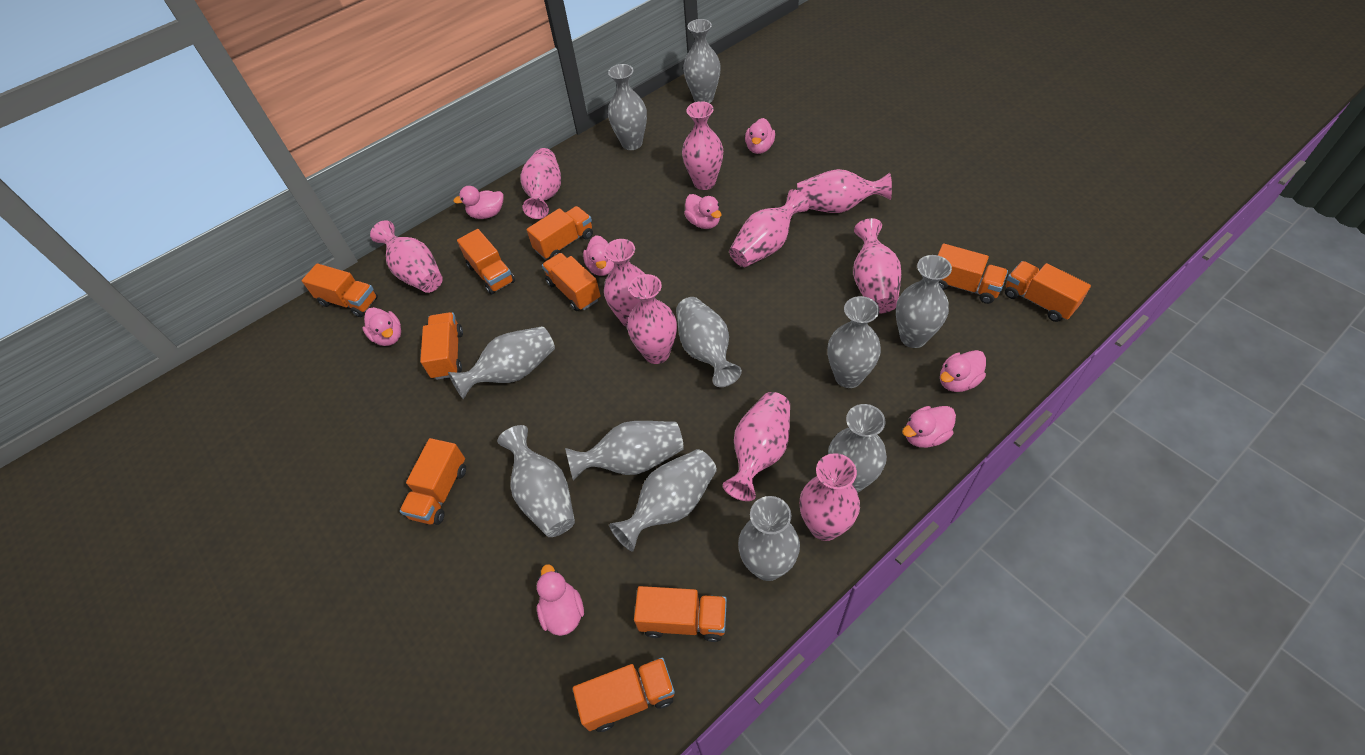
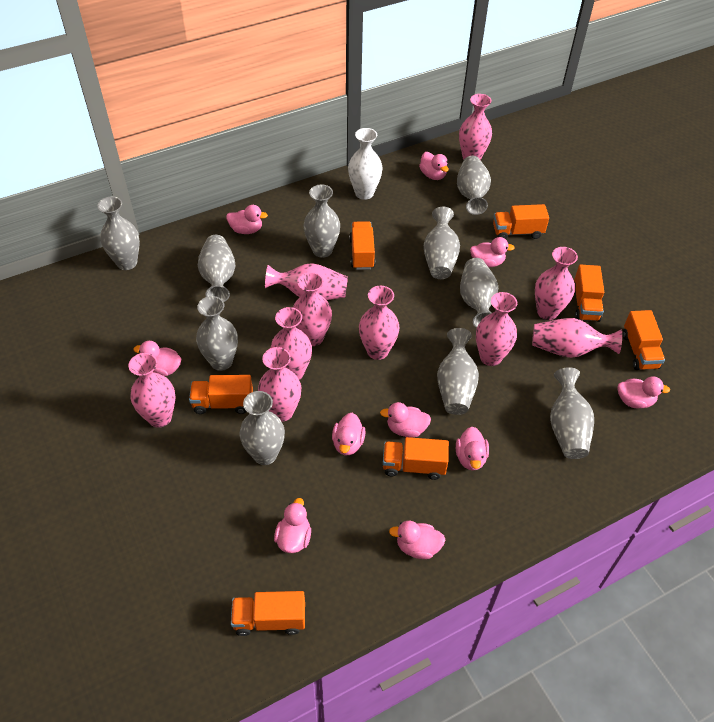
grey vase: [448,326,555,399] [497,425,575,537] [565,421,684,480] [608,64,647,150] [609,449,717,552] [676,297,742,387] [683,19,721,103] [738,496,800,581] [828,296,881,388] [828,404,887,493] [896,255,952,348] = 11 -> [98,196,140,270] [196,296,238,371] [198,235,235,302] [240,391,285,465] [304,185,340,258] [424,207,460,279] [437,328,479,415] [457,156,491,215] [460,258,498,328] [550,367,594,459] = 10
orange truck: [302,263,378,317] [400,438,466,525] [420,312,463,380] [457,229,515,295] [526,206,593,260] [542,253,601,311] [573,657,675,732] [634,586,727,642] [938,244,1008,304] [1005,261,1091,322] = 10 -> [189,375,253,414] [231,591,305,636] [349,221,376,270] [383,437,449,480] [493,204,549,239] [574,264,604,322] [623,310,665,370] = 7
pink duck: [362,307,401,346] [453,186,503,219] [537,564,584,636] [583,235,615,276] [684,194,722,229] [745,118,775,154] [902,406,956,448] [940,350,986,392] = 8 -> [134,341,181,376] [226,205,268,234] [274,498,311,553] [332,413,366,455] [380,402,431,438] [389,521,445,559] [419,152,449,180] [456,427,489,471] [470,237,515,267] [618,376,670,408] = 10
white vase: none = 0 -> [348,128,382,200] = 1

